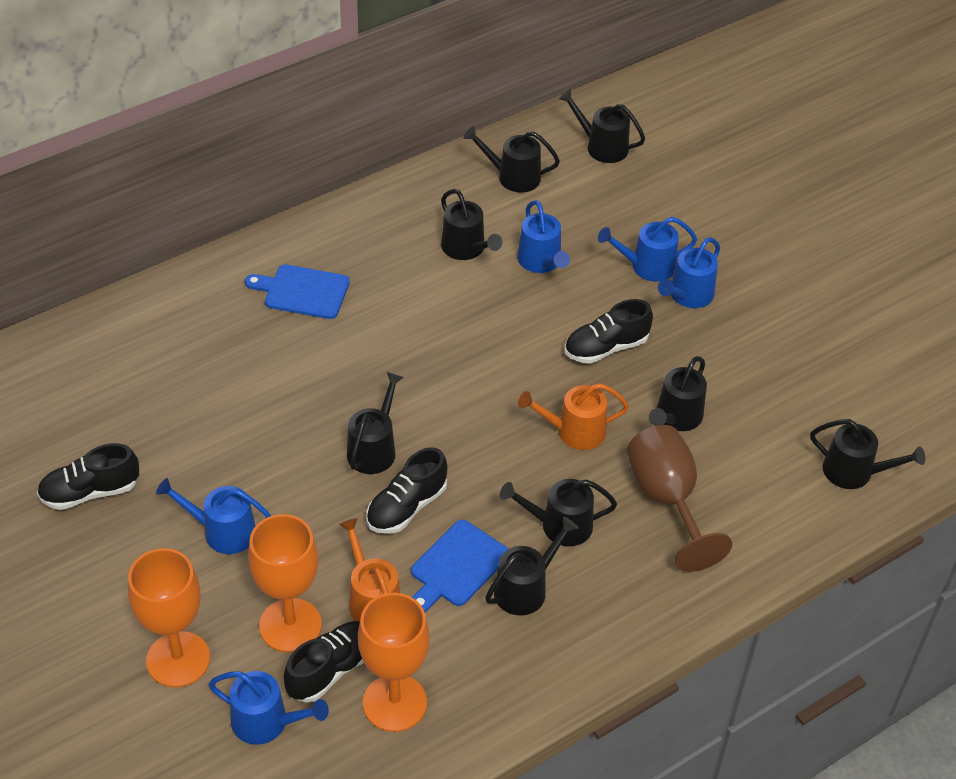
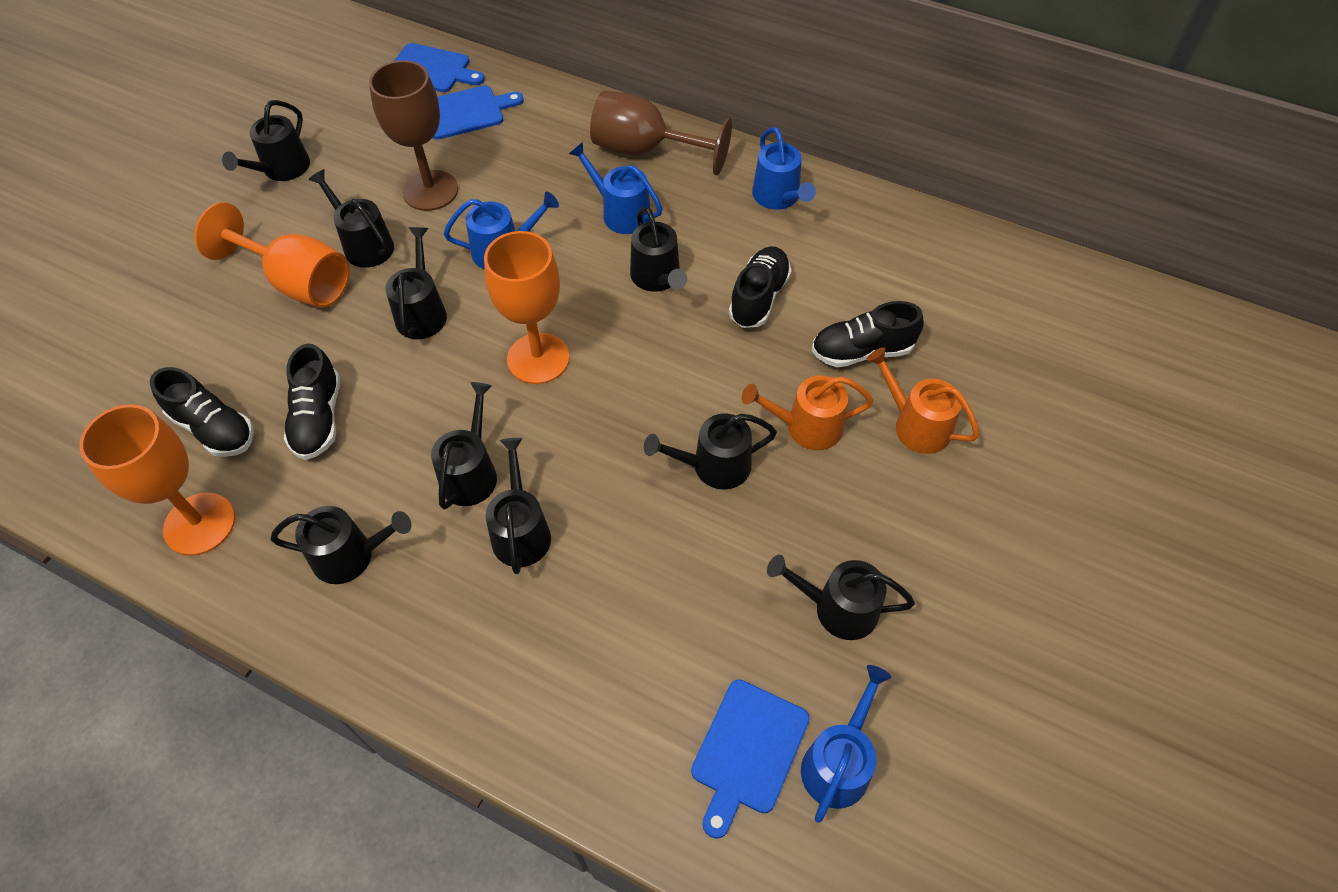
black watering can: [347,372,404,474] [441,189,502,260] [463,126,560,193] [485,516,579,615] [500,479,617,546] [559,89,645,163] [649,356,707,431] [810,419,925,489] = 8 -> [222,100,310,181] [270,506,411,584] [308,169,394,268] [385,227,447,339] [431,382,497,509] [485,438,551,574] [630,207,687,292] [644,413,777,490] [767,555,915,640] = 9
blue cutting board: [245,265,350,319] [411,520,508,612] = 2 -> [394,43,485,92] [433,86,524,140] [691,679,810,839] = 3
blue watering can: [156,478,271,554] [209,671,329,745] [517,200,570,273] [598,217,697,282] [658,237,720,308] = 5 -> [444,192,559,269] [569,142,662,234] [752,127,816,210] [801,665,891,823] = 4
brown goblet: [627,425,732,572] = 1 -> [369,60,458,211] [590,91,732,175] = 2

